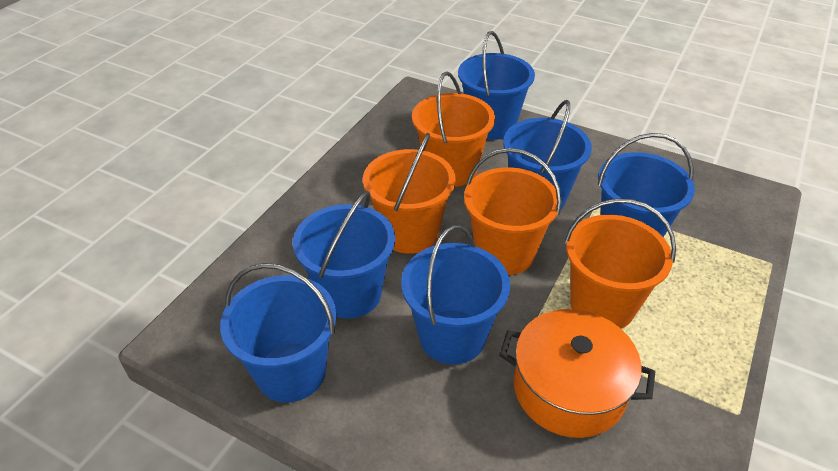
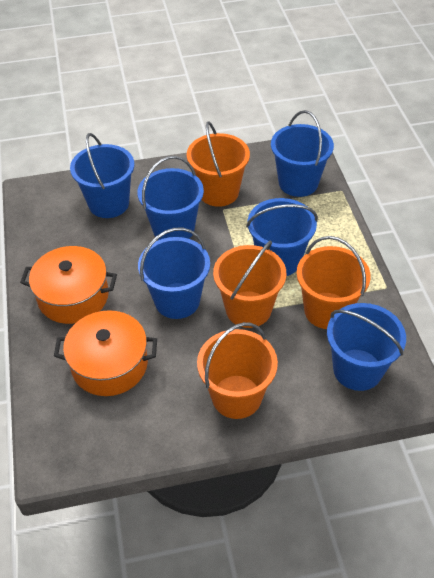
orange pot: [499,309,655,438] = 1 -> [20,246,117,324] [54,310,157,396] = 2

